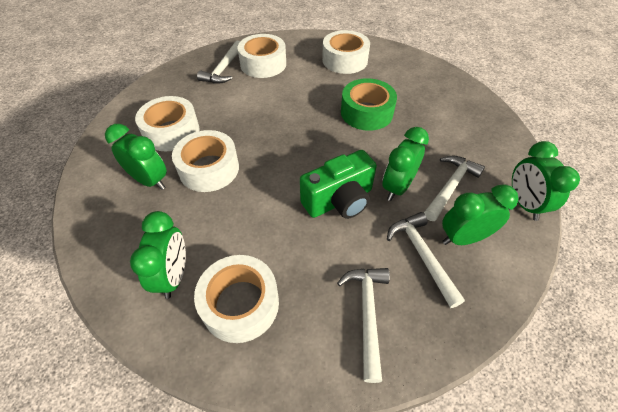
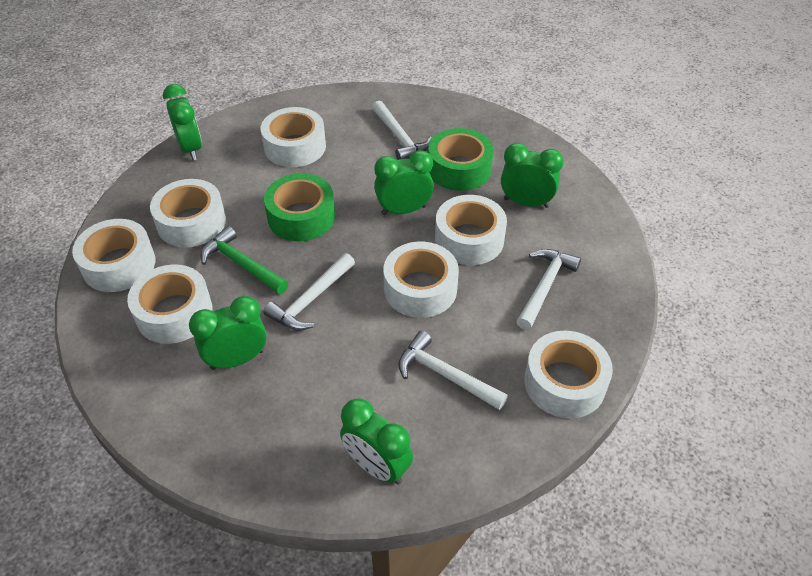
green camera: [300,150,377,219] = 1 -> none = 0
green hammer: none = 0 -> [201,226,288,294] = 1
green tape: [341,78,397,131] = 1 -> [264,173,335,241] [428,128,494,191] = 2
white tape: [135,96,200,151] [172,130,239,192] [194,255,279,343] [237,34,286,78] [322,30,370,74] = 5 -> [72,219,155,292] [127,265,213,344] [150,179,226,247] [261,107,326,167] [384,242,459,318] [435,195,507,265] [524,331,613,418] = 7

